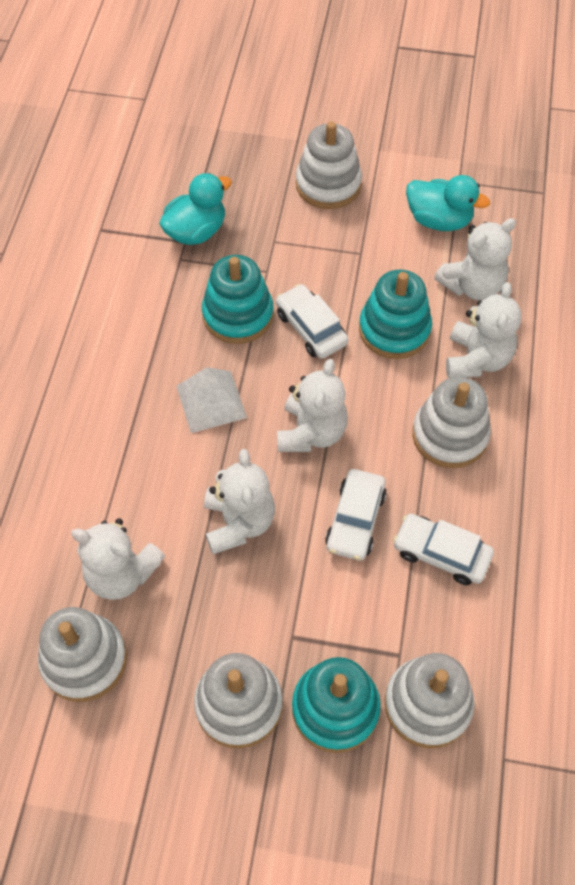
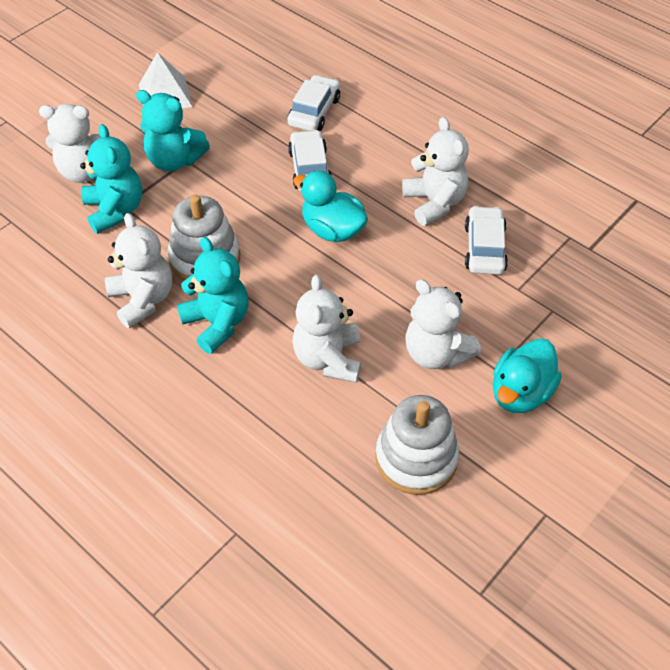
turquoise stacking toy: [202,255,274,344] [292,657,381,753] [359,270,432,359] = 3 -> none = 0
turquoise teddy bear: none = 0 -> [80,124,142,234] [136,90,210,171] [177,237,249,354] = 3
white stacking toy: [38,607,127,702] [194,653,283,748] [296,121,362,209] [385,653,475,748] [412,377,491,468] = 5 -> [168,195,240,281] [375,395,459,495] = 2

